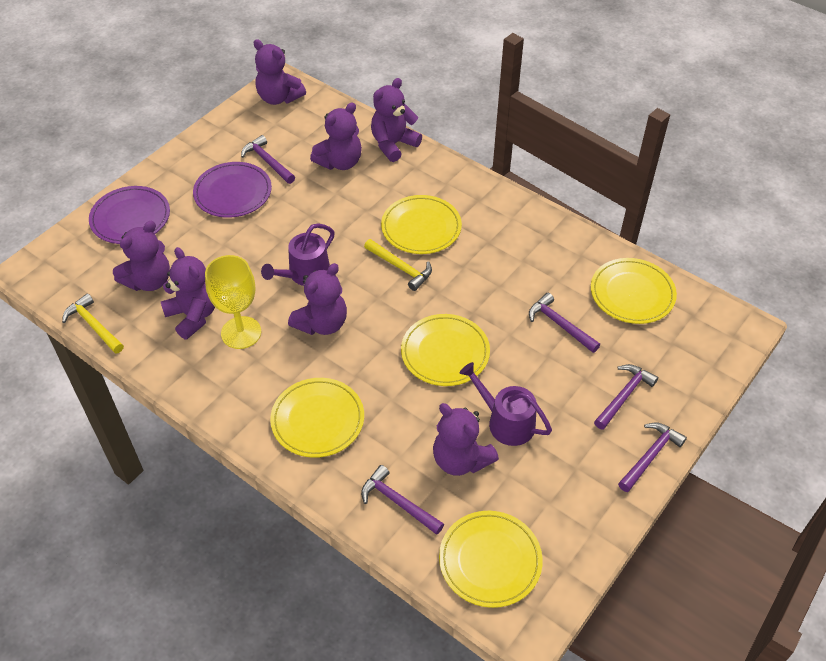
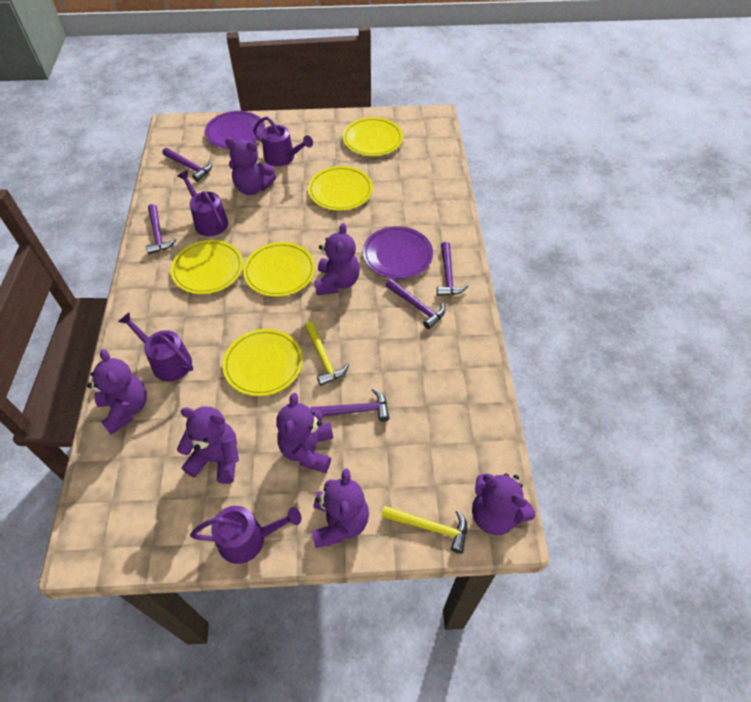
purple watering can: [261,224,335,286] [460,362,552,446] = 2 -> [118,312,193,381] [177,170,228,236] [190,506,301,564] [253,116,313,166] = 4
yellow goblet: [205,255,261,349] = 1 -> none = 0

